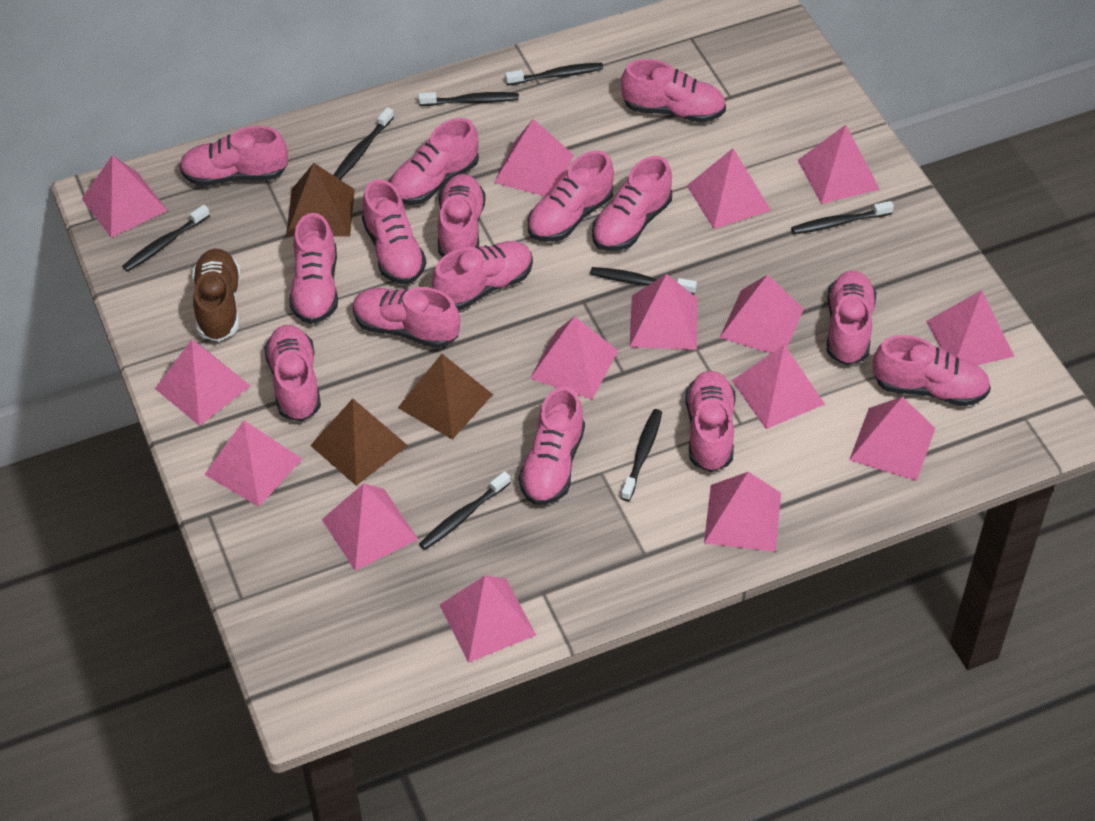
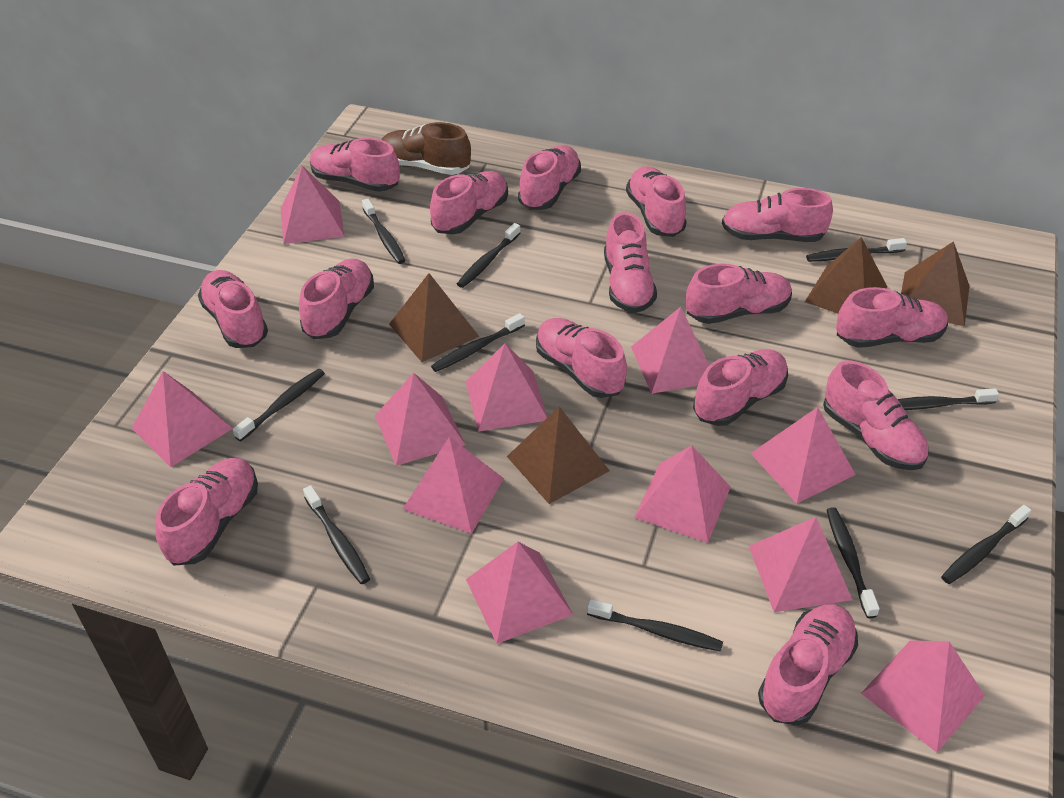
black toothbrush: [122,205,210,272] [334,107,394,179] [418,92,519,106] [419,471,511,550] [505,63,603,85] [590,267,697,295] [621,409,662,501] [791,201,894,234] = 8 -> [233,369,325,441] [303,485,370,584] [362,199,406,264] [431,313,525,372] [457,223,520,288] [587,599,723,652] [806,238,907,262] [827,507,880,618] [898,388,999,410] [941,505,1032,584] = 10
brown pyramid: [286,163,355,237] [310,399,408,486] [398,354,493,440] = 3 -> [389,273,480,362] [507,406,610,504] [805,237,887,313] [901,241,970,326] = 4
pink pyramid: [82,155,168,238] [155,340,250,426] [204,420,302,507] [322,483,418,571] [440,575,536,663] [494,119,574,196] [530,316,618,400] [630,274,698,350] [687,148,771,229] [704,472,781,552] [720,274,804,353] [732,344,825,429] [798,125,880,204] [849,397,935,481] [926,290,1015,365] = 15 -> [131,371,233,467] [280,166,345,244] [375,373,466,466] [403,437,504,534] [466,343,548,432] [466,542,573,644] [631,307,709,394] [634,445,731,543] [749,517,852,612] [750,407,856,504] [861,641,985,752] = 11

